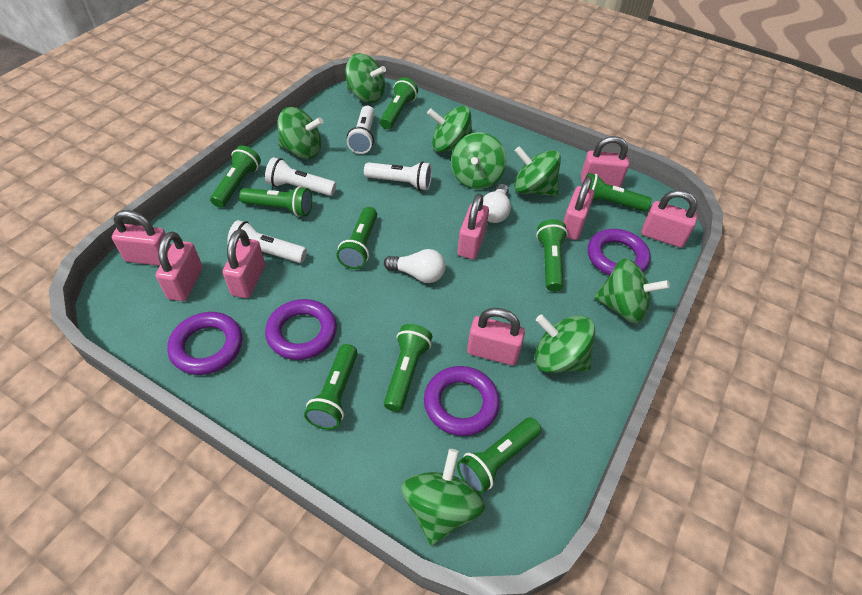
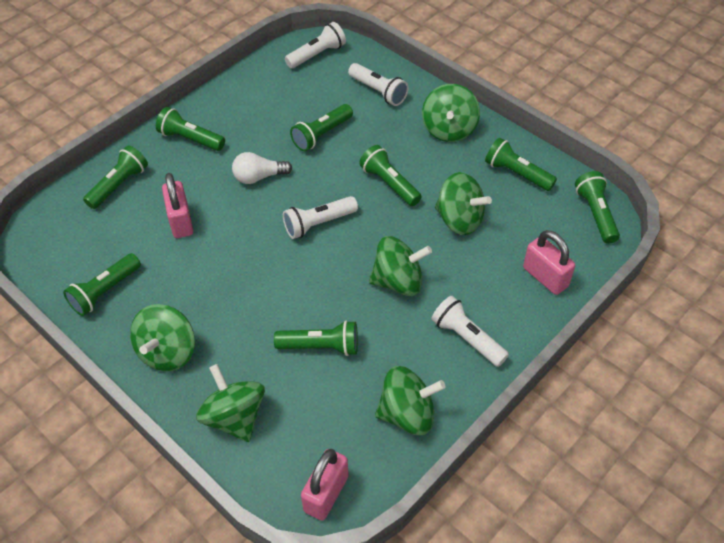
green flashlight: [210,146,261,208] [239,186,312,217] [304,344,358,430] [337,207,377,269] [380,77,418,129] [384,324,432,412] [457,417,541,494] [536,219,568,292] [586,173,652,212] = 9 -> [63,253,141,316] [83,145,148,209] [156,107,225,151] [274,321,358,356] [290,104,353,151] [359,145,422,206] [485,138,557,191] [575,171,620,244] = 8
green spinning top: [277,107,323,159] [345,53,386,103] [401,449,485,546] [427,106,472,152] [451,132,506,189] [514,146,561,196] [534,314,595,373] [594,258,670,324] = 8 -> [130,304,195,371] [196,364,265,442] [369,236,432,296] [375,366,446,435] [422,84,480,142] [435,172,492,235] = 6
pink padlock: [112,210,171,266] [156,232,202,301] [223,229,265,298] [458,194,489,259] [467,308,525,365] [563,176,594,240] [581,136,629,187] [641,190,698,248] = 8 -> [162,173,193,238] [301,449,349,521] [523,230,575,295] = 3
purple ring: [167,312,242,375] [265,299,337,360] [424,366,500,436] [588,229,651,275] = 4 -> none = 0
white light bulb: [384,249,446,283] [483,184,511,223] = 2 -> [232,152,292,184] = 1

